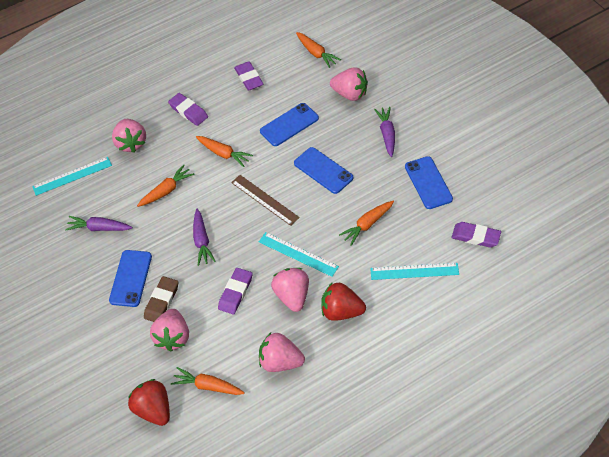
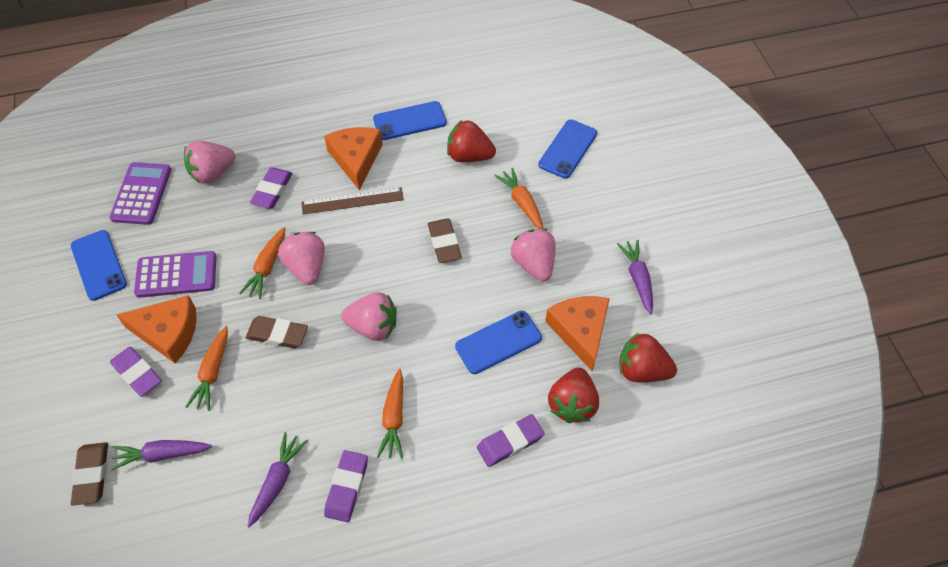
brown eraser: [144,276,179,322] = 1 -> [71,442,108,506] [246,316,308,348] [428,219,462,263] = 3
orange carrot: [137,165,194,207] [171,367,245,395] [196,136,253,167] [296,32,341,68] [339,201,394,246] = 5 -> [186,326,228,411] [239,227,285,299] [377,369,403,459] [494,168,543,229] = 4
orange cheese: none = 0 -> [116,295,197,363] [324,127,383,190] [545,296,610,371] = 3
pink strawberry: [112,119,146,153] [150,309,189,352] [259,333,305,372] [271,268,309,312] [330,67,368,101] = 5 -> [184,141,235,184] [278,232,325,285] [341,292,397,341] [511,228,556,282] = 4
purple calculator: none = 0 -> [109,162,171,225] [134,251,217,298] = 2
red strawberry: [128,379,170,426] [321,282,366,321] = 2 -> [447,120,496,162] [548,368,599,423] [620,333,677,382] = 3
turquoise ruler: [32,157,112,196] [259,232,339,277] [370,263,459,280] = 3 -> none = 0

